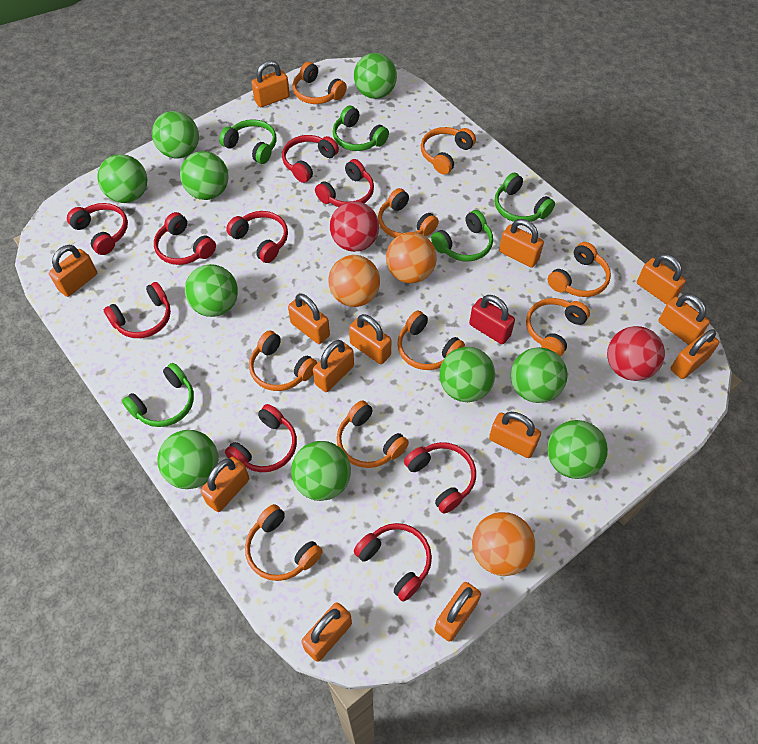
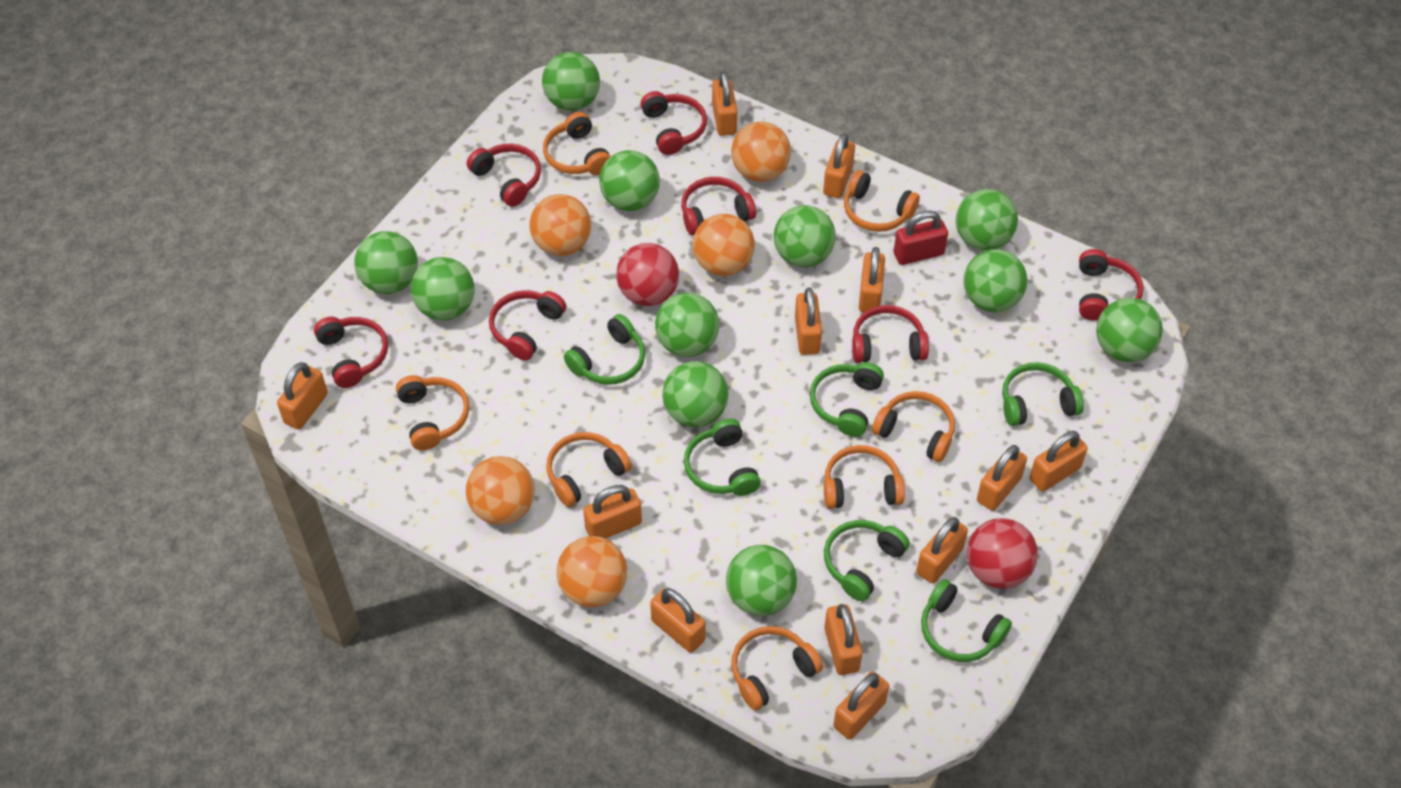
green ball: [97,154,147,203] [152,111,199,159] [158,430,218,489] [180,151,229,200] [185,264,238,317] [291,441,351,501] [354,53,397,99] [439,347,495,402] [511,347,567,403] [547,420,608,479] = 10 -> [354,231,418,294] [411,257,475,321] [542,52,600,111] [599,150,660,211] [655,293,719,357] [662,361,729,427] [726,545,797,616] [774,205,836,267] [956,189,1018,251] [963,249,1027,312] [1096,298,1163,362] = 11
green headphones: [122,363,194,427] [219,119,276,164] [333,106,389,151] [431,210,493,262] [494,173,555,222] = 5 -> [564,314,645,385] [684,418,761,496] [810,362,884,437] [824,520,910,601] [921,579,1012,662] [1002,362,1084,426] = 6
orange ball: [328,255,380,307] [386,232,437,283] [472,512,535,576] = 3 -> [466,456,535,525] [529,194,591,256] [557,536,627,607] [692,214,755,276] [731,122,791,182] = 5
orange headphones: [245,504,323,581] [249,330,317,391] [292,62,347,104] [337,400,409,468] [378,188,439,238] [397,310,465,370] [421,127,476,174] [526,298,590,356] [548,242,611,297] = 9 -> [396,375,469,451] [543,112,611,175] [546,432,632,507] [731,626,823,710] [824,445,905,509] [844,170,920,232] [872,391,955,462] = 7
orange padlock: [49,245,97,297] [200,457,249,512] [251,61,290,107] [288,294,330,344] [301,602,352,662] [313,340,354,392] [349,314,391,364] [435,582,481,642] [489,412,541,458] [499,219,544,268] [637,254,686,305] [659,294,710,345] [671,329,719,379] = 13 -> [277,362,328,430] [583,485,642,539] [650,588,705,653] [712,71,737,136] [795,288,822,355] [823,133,855,198] [824,604,862,675] [833,672,889,740] [859,247,885,313] [916,517,968,583] [977,445,1027,511] [1030,431,1088,492] = 12
red headphones: [67,203,128,255] [104,282,171,338] [154,212,216,265] [225,404,297,472] [226,211,288,263] [282,135,339,183] [315,159,374,207] [354,523,432,602] [404,442,476,514] = 9 -> [314,317,388,388] [467,144,541,207] [489,290,566,361] [640,91,707,155] [681,177,756,236] [852,305,929,363] [1079,249,1143,320] = 7

